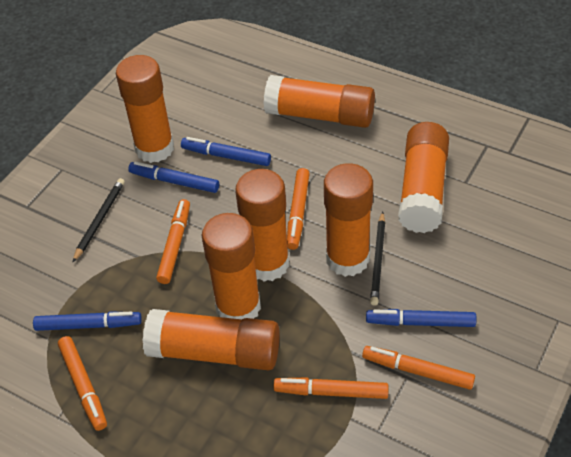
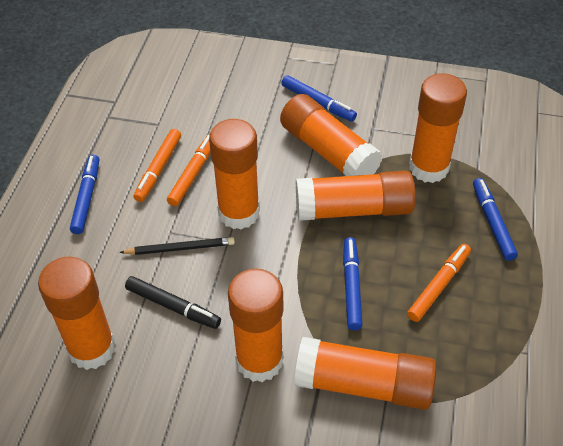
black marker: none = 0 -> [125,276,221,329] = 1
black pencil: [73,178,125,262] [370,211,385,306] = 2 -> [120,237,235,255] = 1
orange marker: [58,336,107,431] [156,199,190,284] [274,378,389,399] [287,168,310,250] [362,346,475,390] = 5 -> [134,129,181,202] [167,134,211,206] [407,244,471,322] = 3

